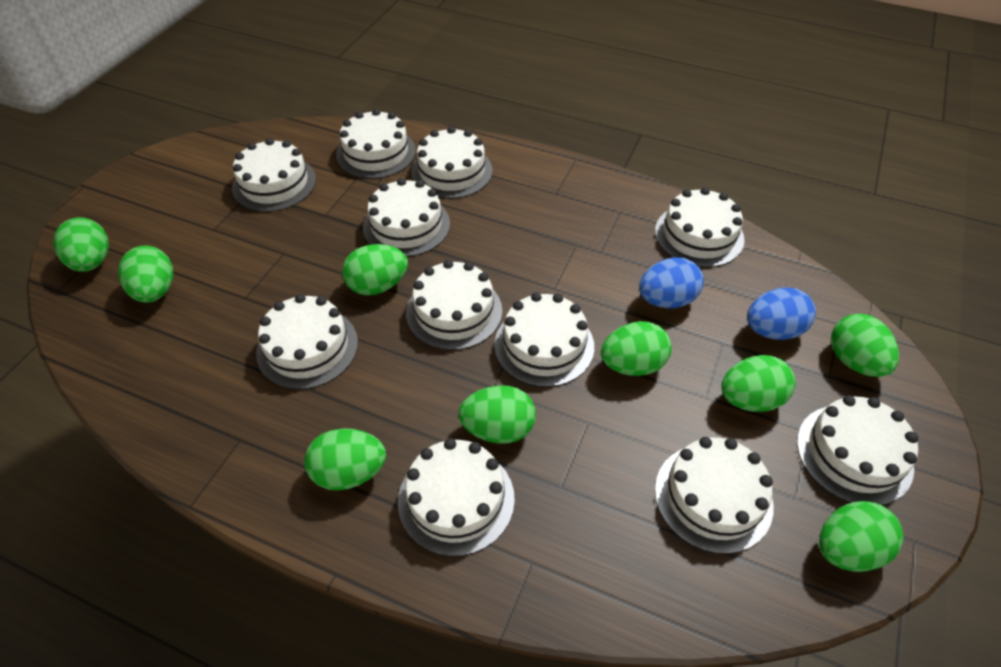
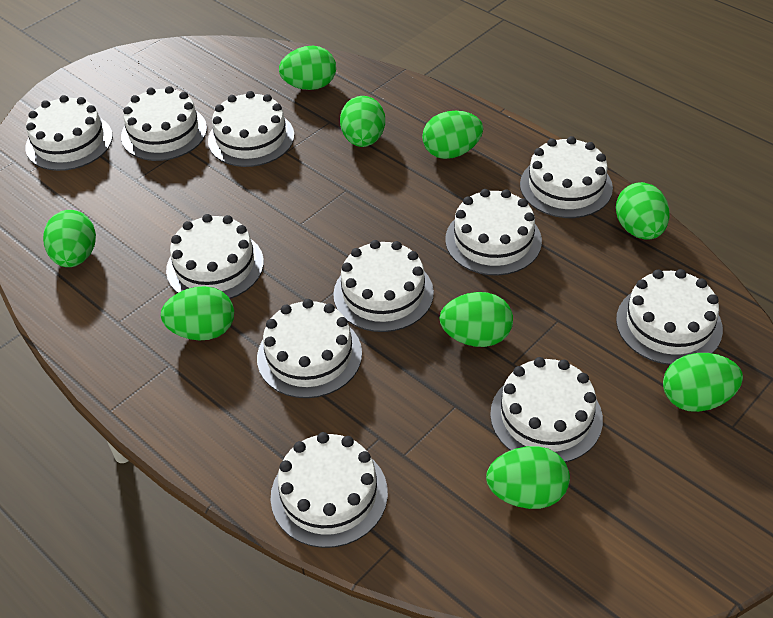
blue egg: [639,257,704,308] [747,287,816,340] = 2 -> none = 0

